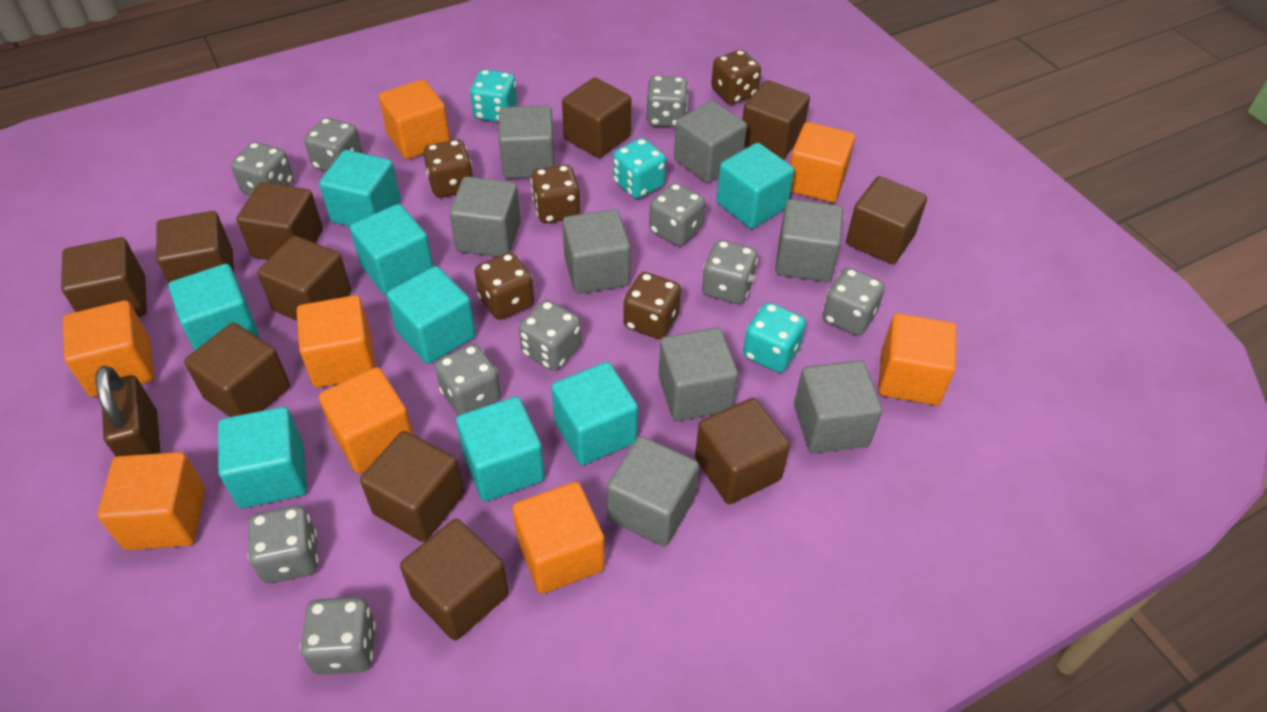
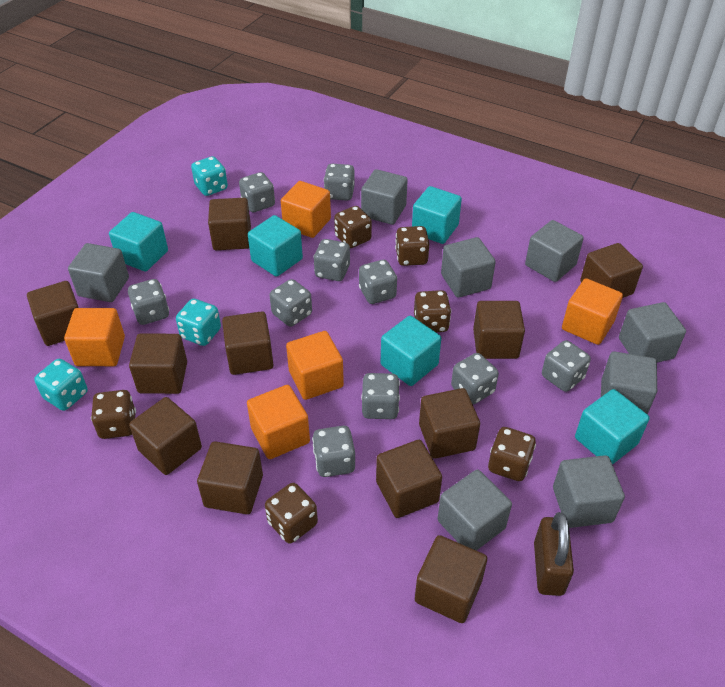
brown dice: [423,140,473,198] [474,252,534,320] [531,165,580,223] [623,272,681,339] [711,50,761,104] = 5 -> [91,390,136,439] [265,483,318,543] [334,206,372,248] [395,226,429,266] [414,290,451,332] [488,427,536,481] = 6
orange cube: [63,300,154,397] [97,452,205,550] [297,295,375,388] [319,367,413,473] [379,79,450,159] [512,482,605,594] [790,122,855,203] [878,313,956,405] = 8 -> [64,308,125,366] [247,385,310,459] [281,181,331,238] [286,331,344,400] [562,278,623,345] = 5
turquoise cube: [168,264,259,350] [218,407,307,508] [319,150,400,227] [350,204,433,296] [387,266,476,364] [456,396,545,501] [551,362,638,465] [716,143,794,229] = 8 -> [109,212,168,272] [248,215,303,277] [381,316,441,386] [412,186,462,244] [575,389,650,465] = 5

